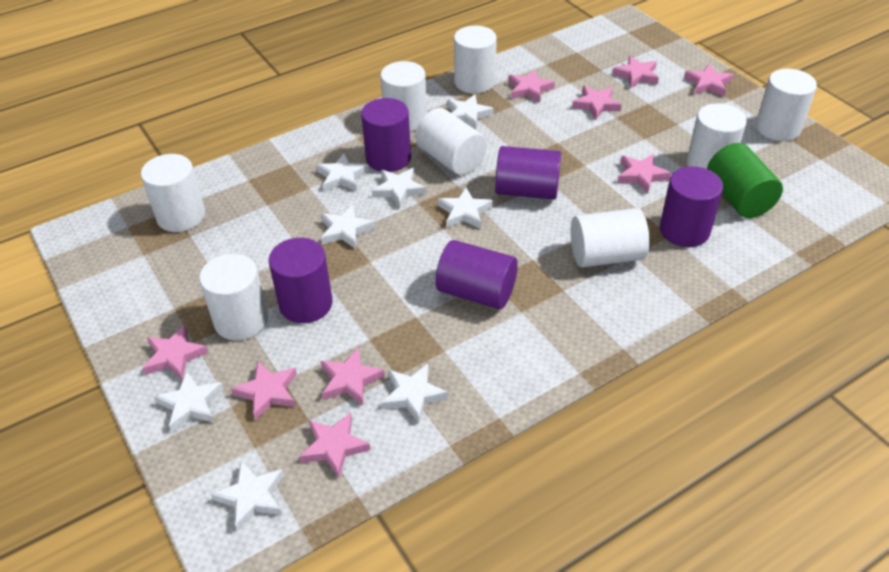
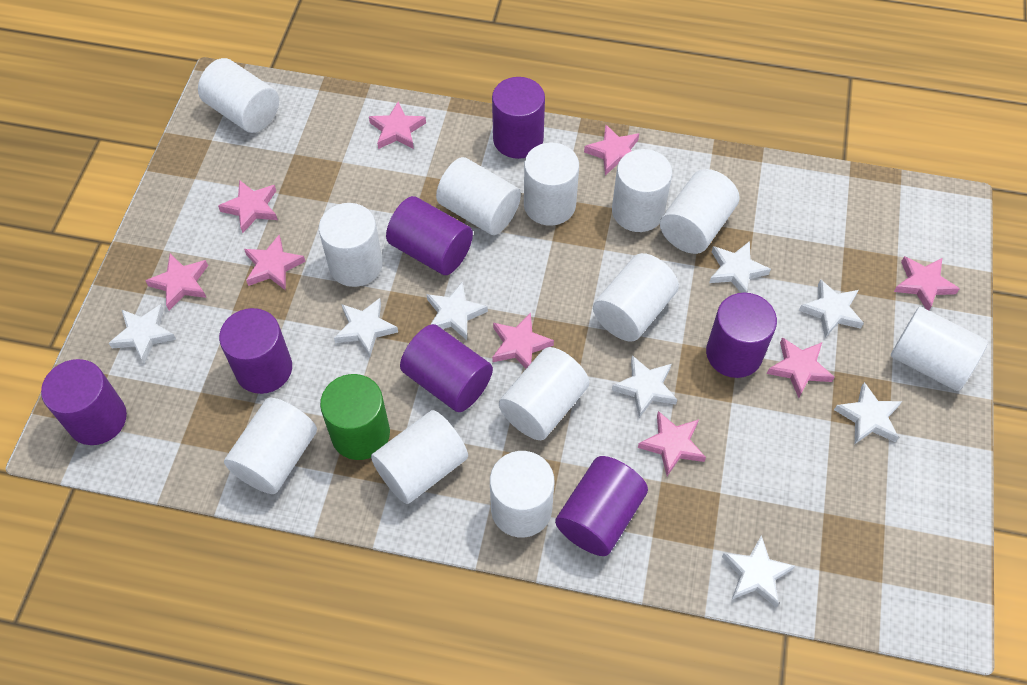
purple cylinder: [269,238,333,323] [361,98,411,172] [435,240,518,309] [495,146,561,199] [660,166,723,247] = 5 -> [41,359,127,445] [219,308,292,394] [386,196,473,275] [400,324,493,412] [492,77,545,159] [555,456,648,556] [706,293,777,378] = 7
white cylinder: [141,154,205,232] [199,254,268,340] [380,61,427,132] [415,108,487,175] [454,26,497,94] [571,208,649,268] [687,103,747,169] [756,69,817,141] = 8 -> [198,58,279,133] [224,398,317,494] [319,203,383,287] [371,410,468,504] [436,157,521,235] [490,451,554,537] [499,347,589,440] [524,143,579,226] [593,253,679,342] [612,149,672,232] [660,169,739,254] [891,307,988,391] = 12

